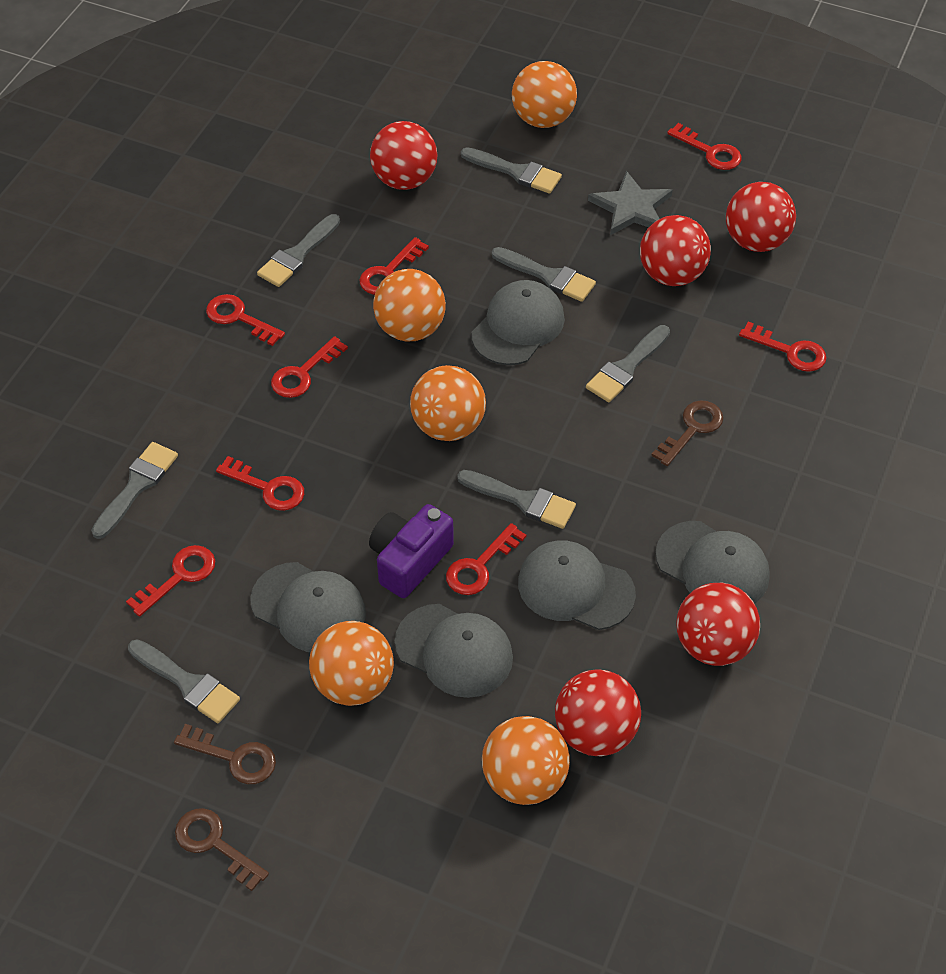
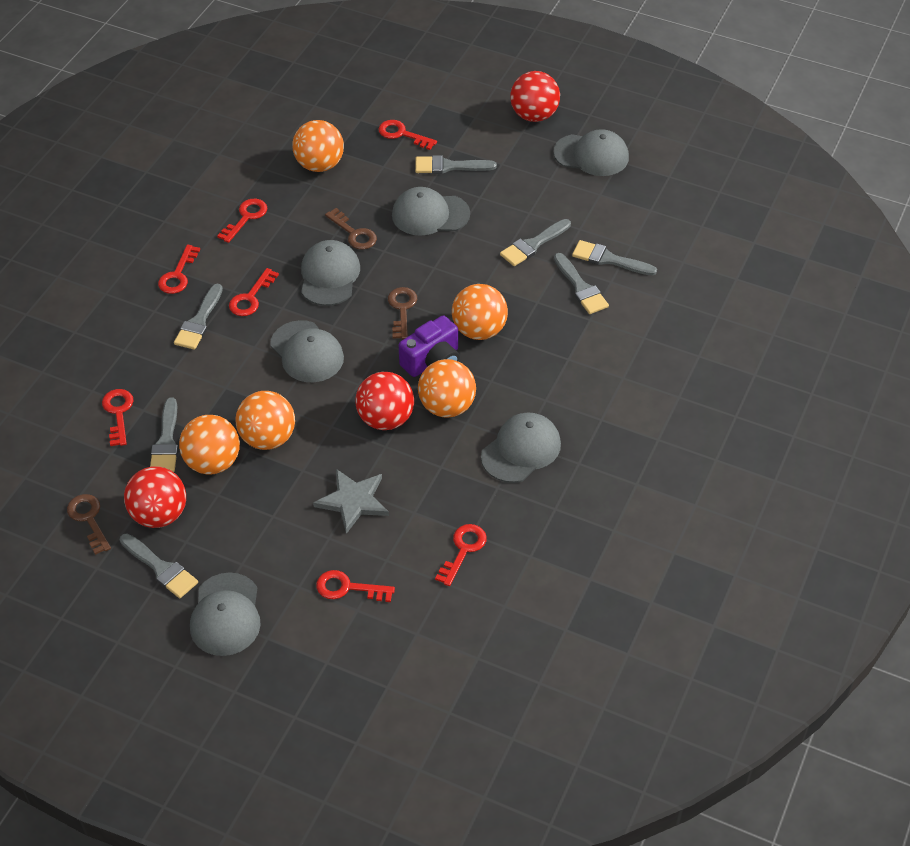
grey cap: [250,562,366,652] [395,604,513,698] [472,280,565,365] [518,540,636,630] [655,521,770,604] = 5 -> [190,572,261,656] [270,320,344,382] [301,240,360,306] [392,187,470,236] [481,413,561,483] [553,129,629,176] = 6
red ball: [370,121,437,190] [555,669,641,756] [640,215,711,286] [676,583,760,666] [726,182,796,252] = 5 -> [124,466,186,528] [355,372,414,430] [510,71,560,122] = 3
red key: [126,545,215,617] [206,294,285,346] [216,456,304,511] [271,336,348,398] [359,237,429,295] [446,523,526,595] [667,123,742,170] [739,322,827,372] = 8 -> [102,389,134,446] [158,245,200,294] [217,199,267,243] [229,268,279,316] [316,570,395,602] [378,120,437,150] [435,524,487,586] = 7

